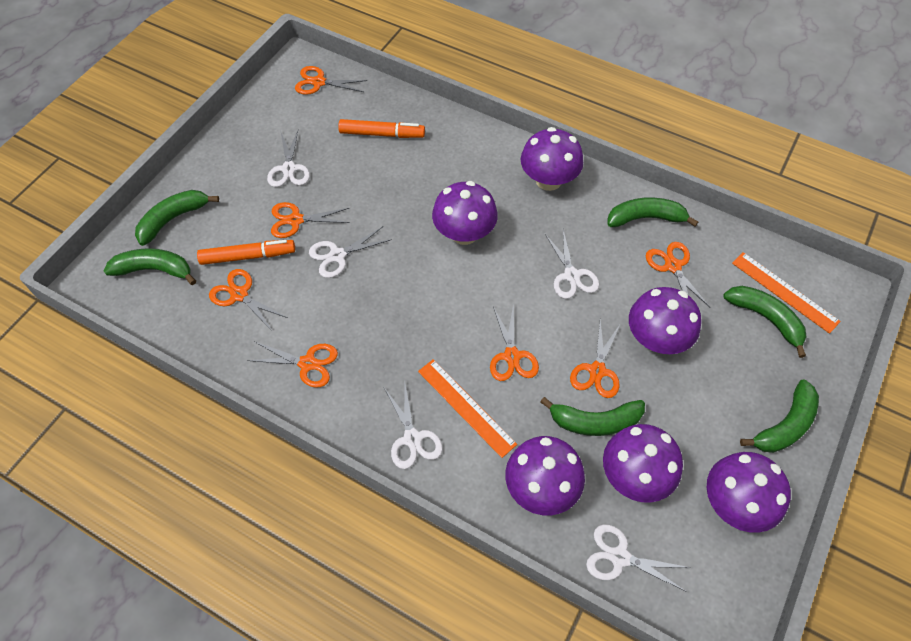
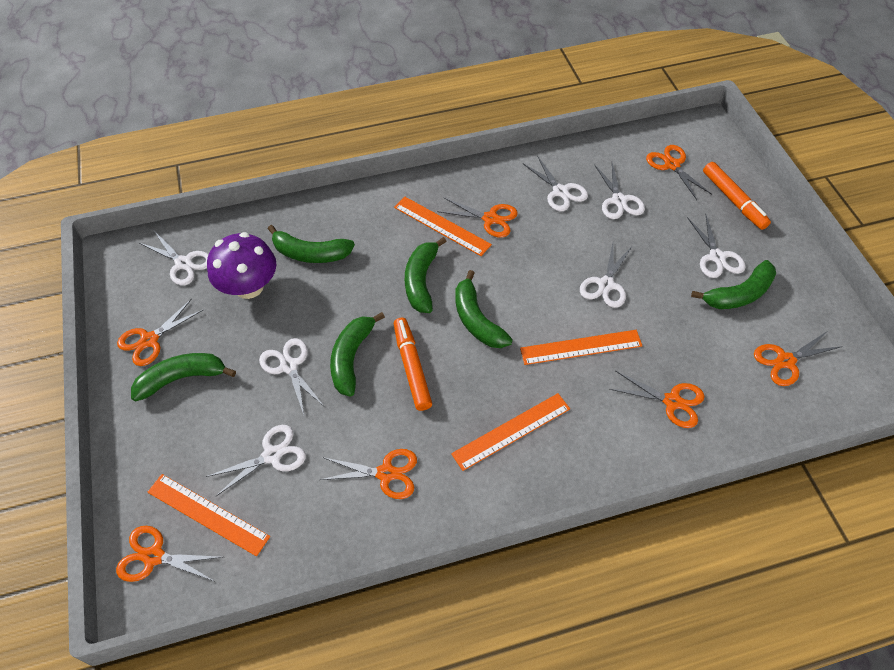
orange ruler: [418,359,517,458] [732,252,841,334] = 2 -> [148,474,270,556] [394,197,492,256] [451,393,570,471] [520,330,642,365] = 4
purple mushroom: [432,181,498,245] [505,436,585,515] [521,127,583,191] [603,424,683,503] [629,287,701,354] [707,452,791,533] = 6 -> [207,232,276,299] = 1
white scissors: [267,130,310,187] [309,227,392,278] [384,385,442,469] [544,229,599,299] [586,525,691,592] = 5 -> [140,231,208,285] [206,425,306,497] [259,338,325,415] [523,155,588,211] [580,243,631,308] [594,163,645,219] [687,215,746,278] = 7

